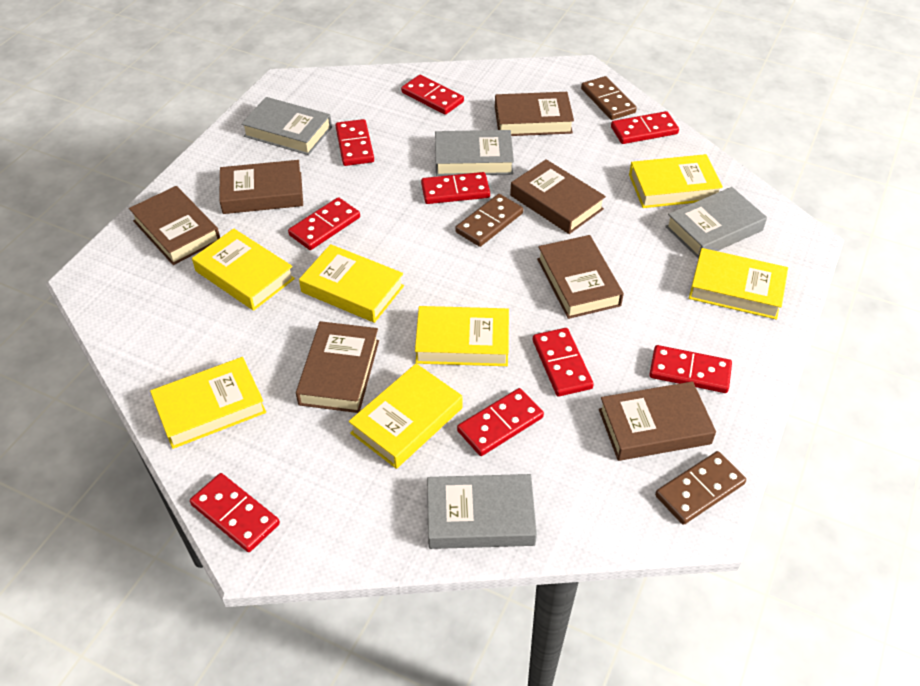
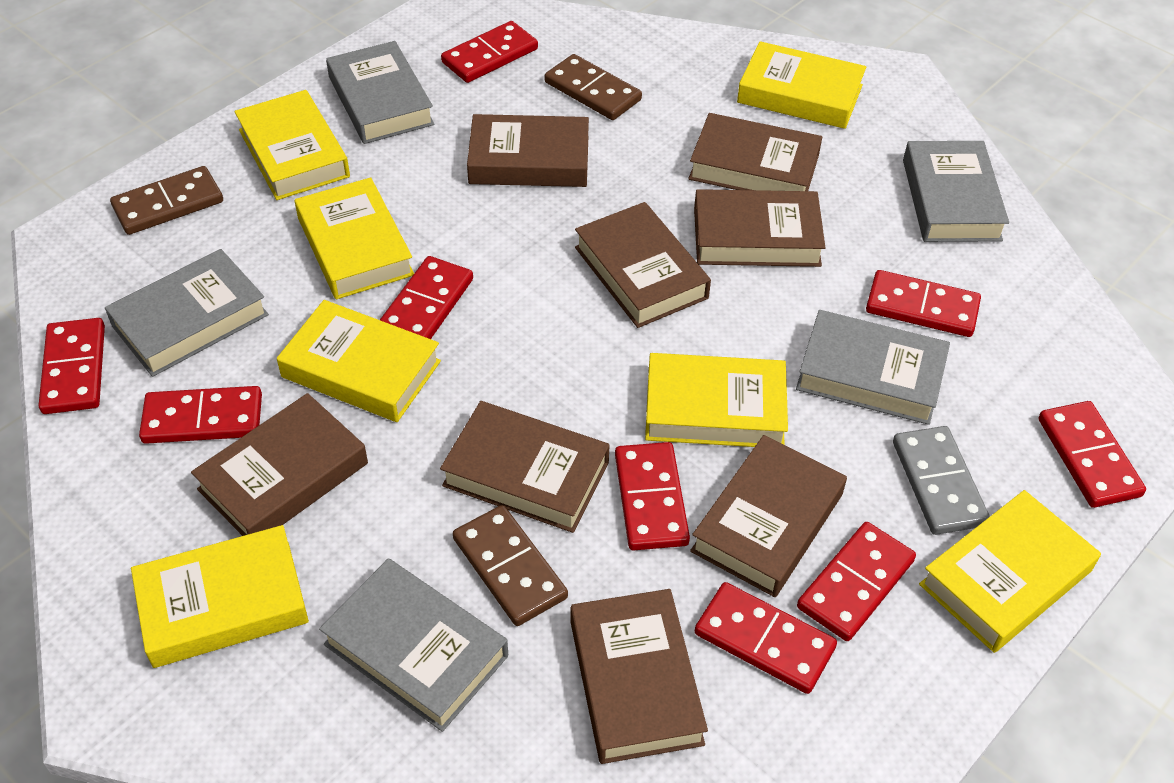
brown book: [129,186,220,265] [219,160,303,214] [296,321,379,413] [495,92,574,136] [510,159,606,234] [537,235,624,319] [599,381,716,461] = 7 -> [191,393,368,536] [440,401,610,533] [467,114,589,187] [570,589,708,764] [575,202,711,328] [688,113,822,191] [690,435,847,597] [694,189,826,267] = 8
grey book: [241,97,332,155] [427,474,537,549] [435,130,514,176] [665,187,767,259] = 4 -> [105,249,269,377] [319,558,508,732] [326,41,434,144] [796,310,950,425] [903,141,1009,242] = 5
grey domino: none = 0 -> [893,426,990,535] = 1

